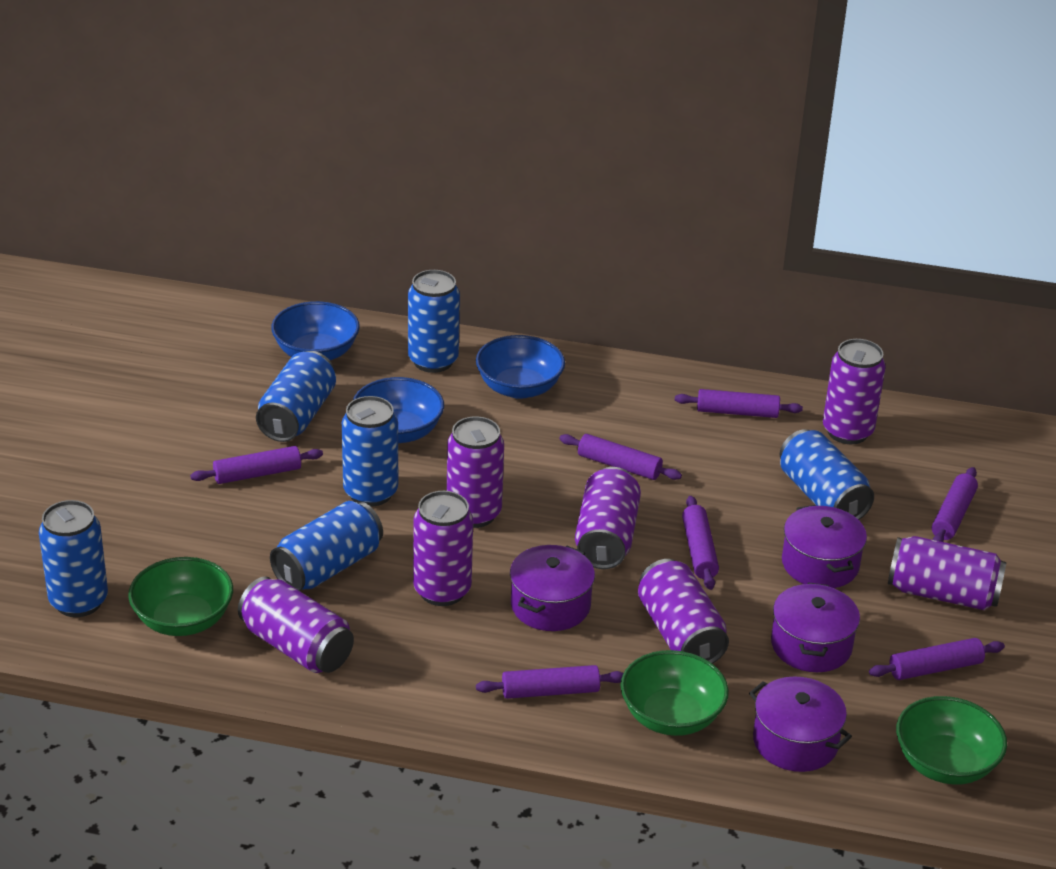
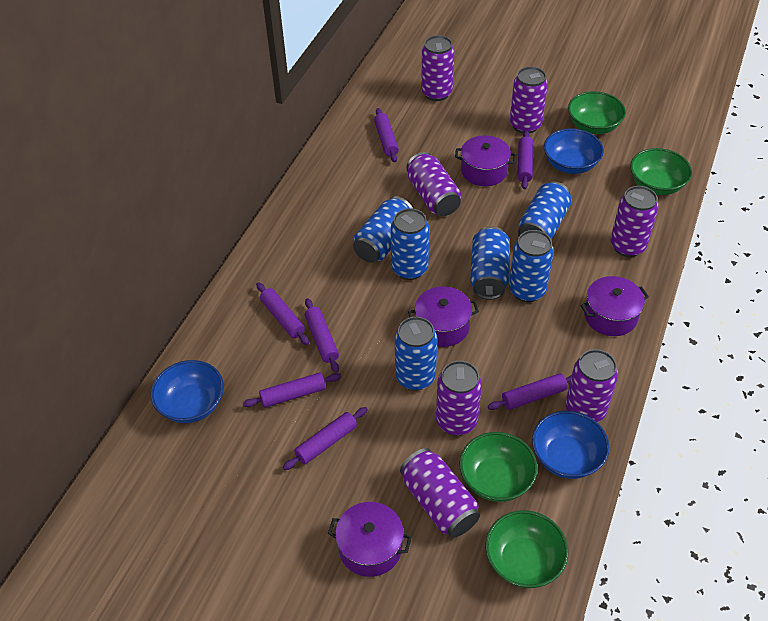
green bowl: [128,557,233,636] [621,650,729,736] [896,696,1007,785] = 3 -> [459,432,538,502] [485,510,568,588] [568,91,626,134] [630,148,692,195] = 4

